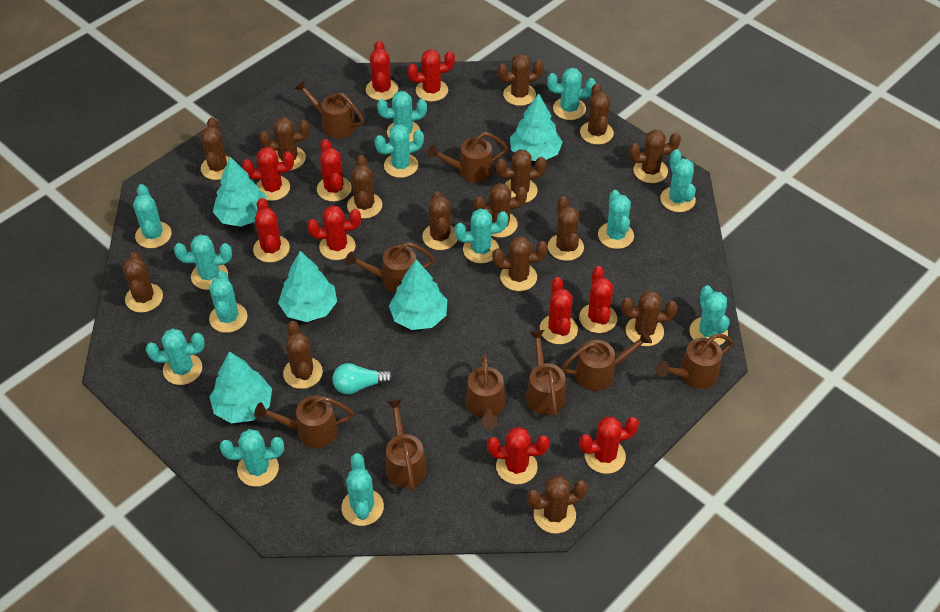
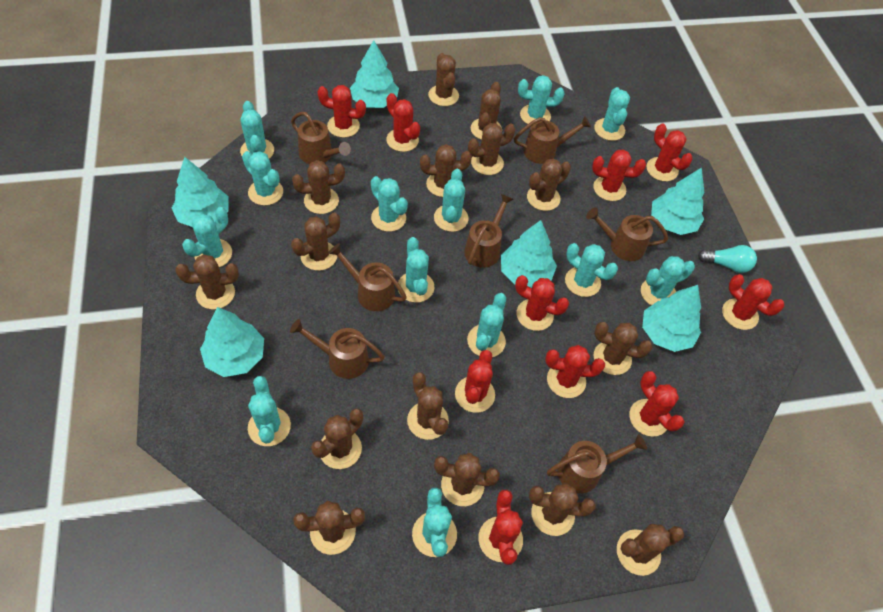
brown watering can: [254,396,354,448] [294,80,364,138] [345,242,434,293] [386,399,427,491] [427,132,508,183] [466,354,505,430] [526,330,566,416] [561,330,652,391] [656,334,733,389] = 9 -> [290,319,385,379] [291,112,351,164] [328,243,407,311] [464,194,514,268] [514,116,591,164] [547,434,647,493] [586,207,668,261] = 7
turquoise tree: [209,351,272,423] [213,157,267,227] [278,251,337,322] [389,259,447,330] [510,93,563,161] = 5 -> [172,157,229,227] [200,307,264,377] [350,40,399,108] [501,220,557,288] [642,285,701,352] [651,167,705,235] = 6

